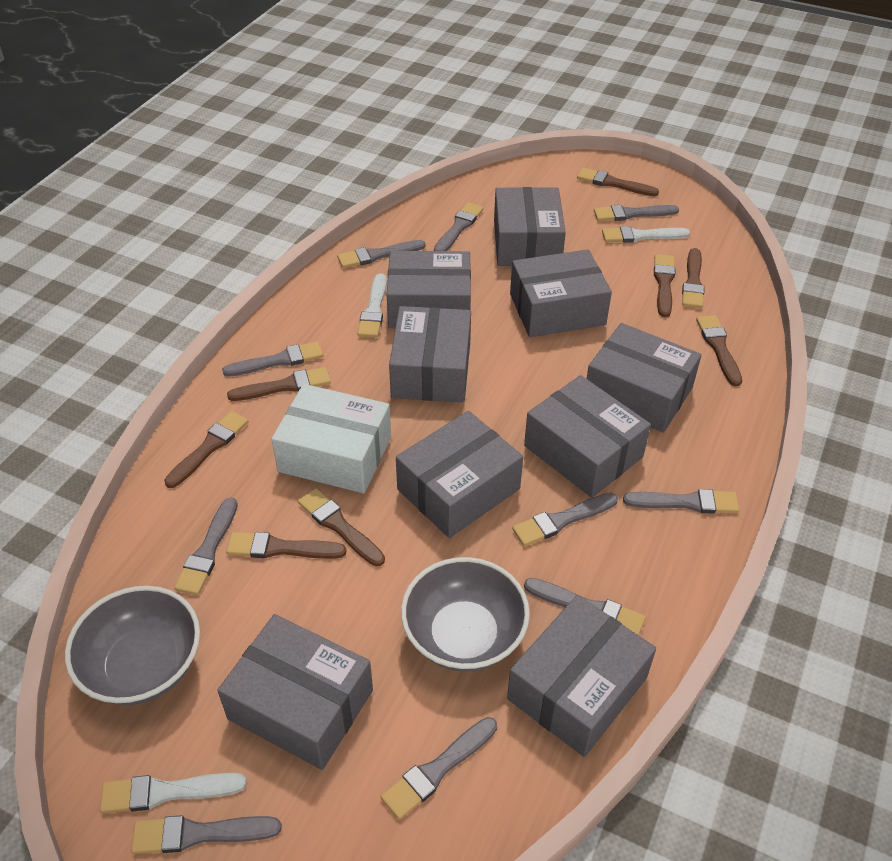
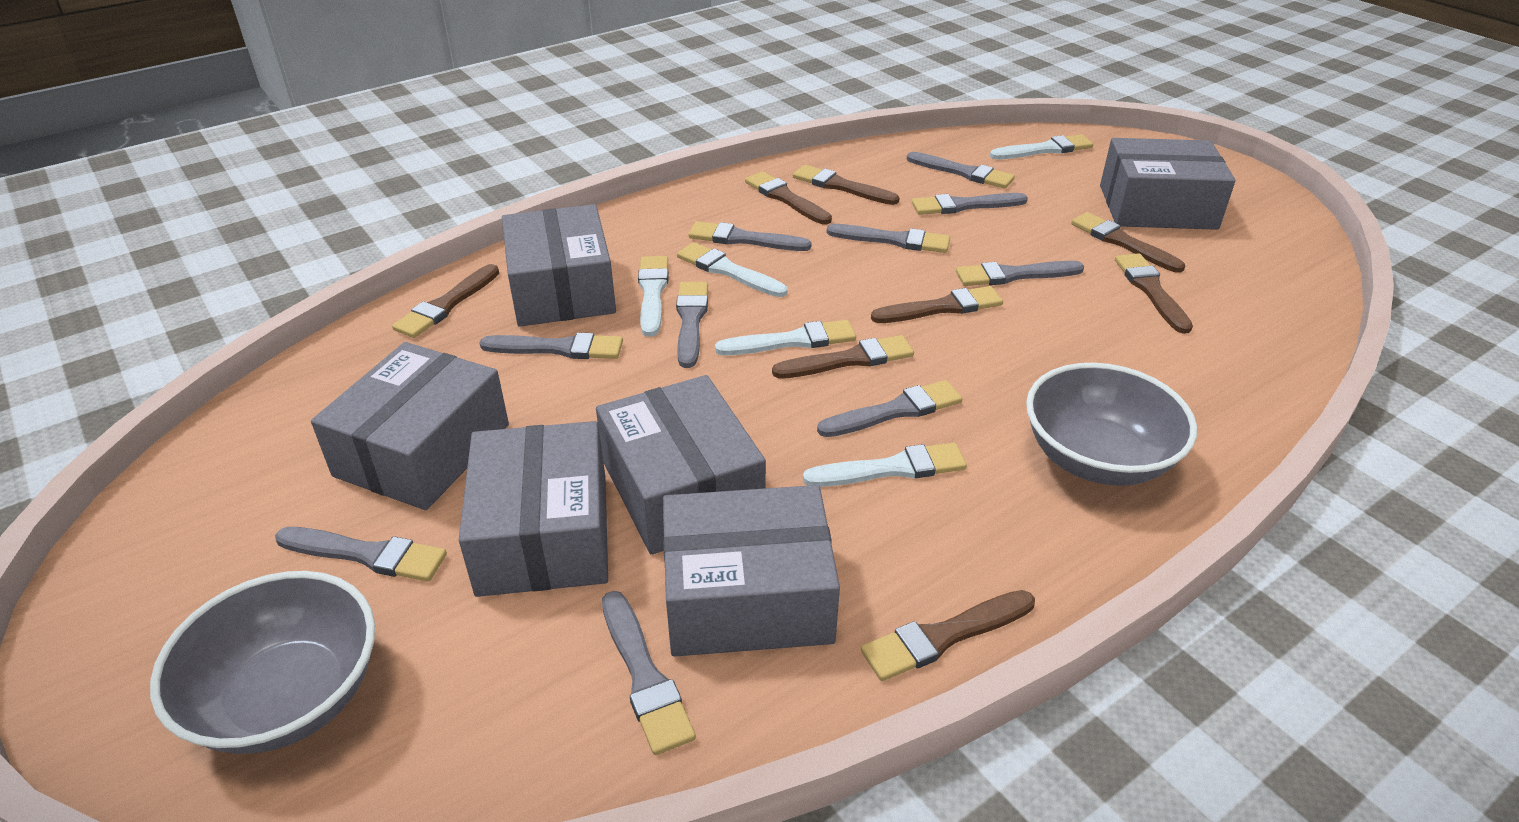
grey box: [217,614,373,770] [387,251,471,328] [389,306,471,402] [396,411,523,538] [494,187,566,266] [507,595,656,757] [510,249,612,337] [524,375,651,498] [587,323,701,433] = 9 -> [311,342,509,510] [459,421,608,597] [502,204,616,327] [596,375,766,555] [663,485,840,657] [1100,138,1236,230] = 6
white box: [272,384,391,493] = 1 -> none = 0
white brush: [100,773,246,814] [357,274,387,338] [602,226,690,243] = 3 -> [638,256,669,337] [677,242,788,297] [715,320,856,355] [803,443,967,487] [990,134,1093,160] = 5

